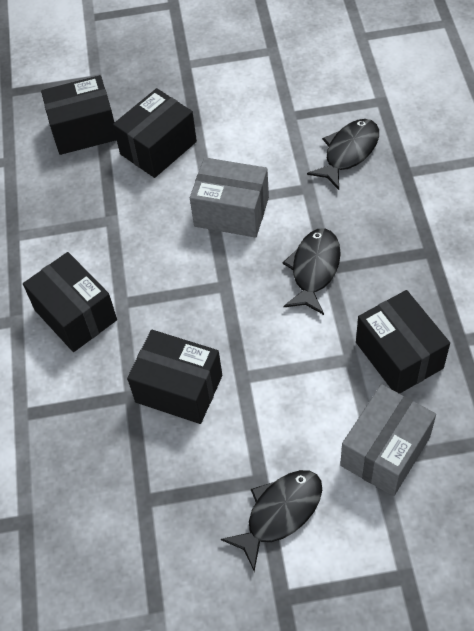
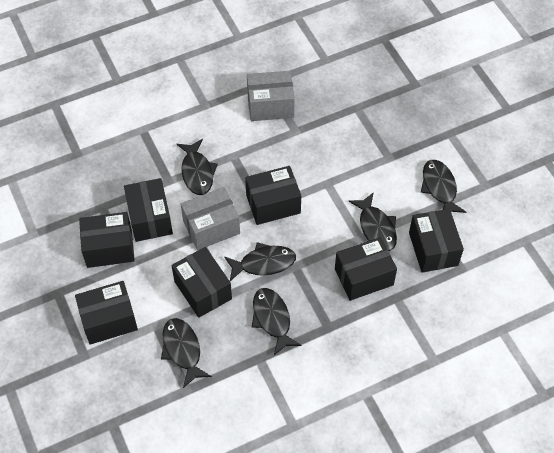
black box: [23,252,117,352] [41,75,116,155] [113,88,197,178] [127,330,222,424] [356,290,450,394] = 5 -> [75,281,138,345] [79,212,135,268] [124,178,173,242] [171,247,232,318] [245,166,301,225] [335,237,397,301] [409,209,464,273] = 7
black fish: [221,470,322,572] [283,228,341,315] [307,119,379,190] = 3 -> [161,318,212,388] [177,139,218,195] [224,242,296,281] [252,288,302,355] [349,192,397,251] [421,160,466,213] = 6

